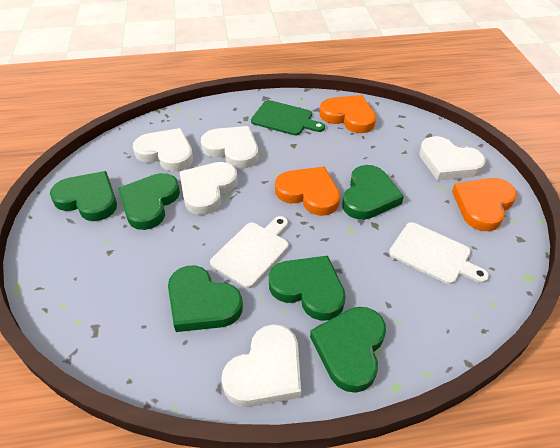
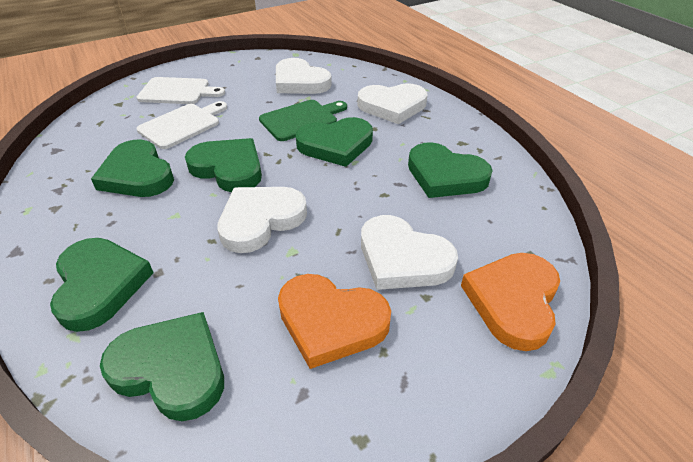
orange heart: [275,167,340,216] [320,95,376,133] [452,178,517,231] = 3 -> [278,274,391,369] [461,253,560,351] = 2
white heart: [133,128,193,171] [180,162,238,215] [201,126,258,169] [221,324,301,407] [419,136,486,181] = 5 -> [217,187,307,253] [276,58,332,94] [358,83,427,124] [361,215,458,290] = 4

